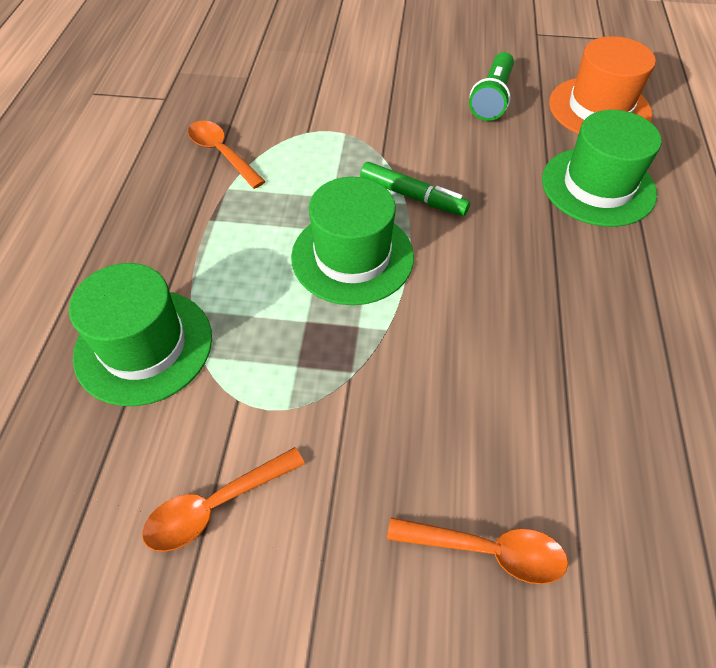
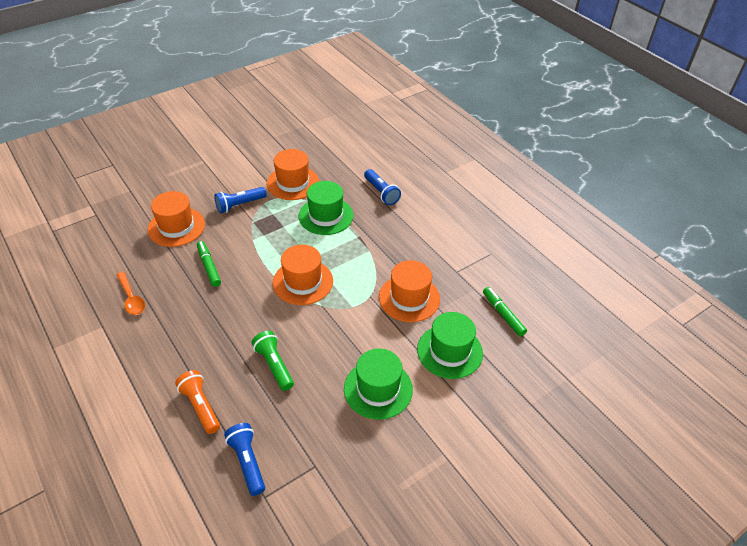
blue flashlight: none = 0 -> [214,187,267,213] [224,423,265,496] [364,169,401,205] = 3
green marker: [360,162,470,216] = 1 -> [197,241,221,287] [483,287,527,337] = 2
orange flashlight: none = 0 -> [175,370,220,434] = 1
orange hat: [549,36,656,134] = 1 -> [148,191,205,247] [267,149,319,200] [273,245,333,305] [379,260,440,322] = 4
orange spoon: [142,447,305,552] [188,121,266,189] [387,517,568,584] = 3 -> [116,272,145,315] = 1

